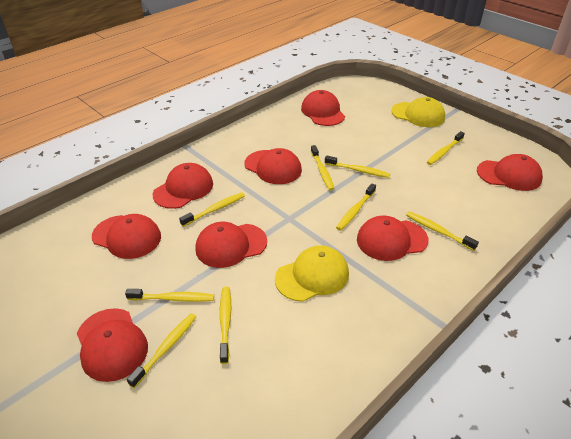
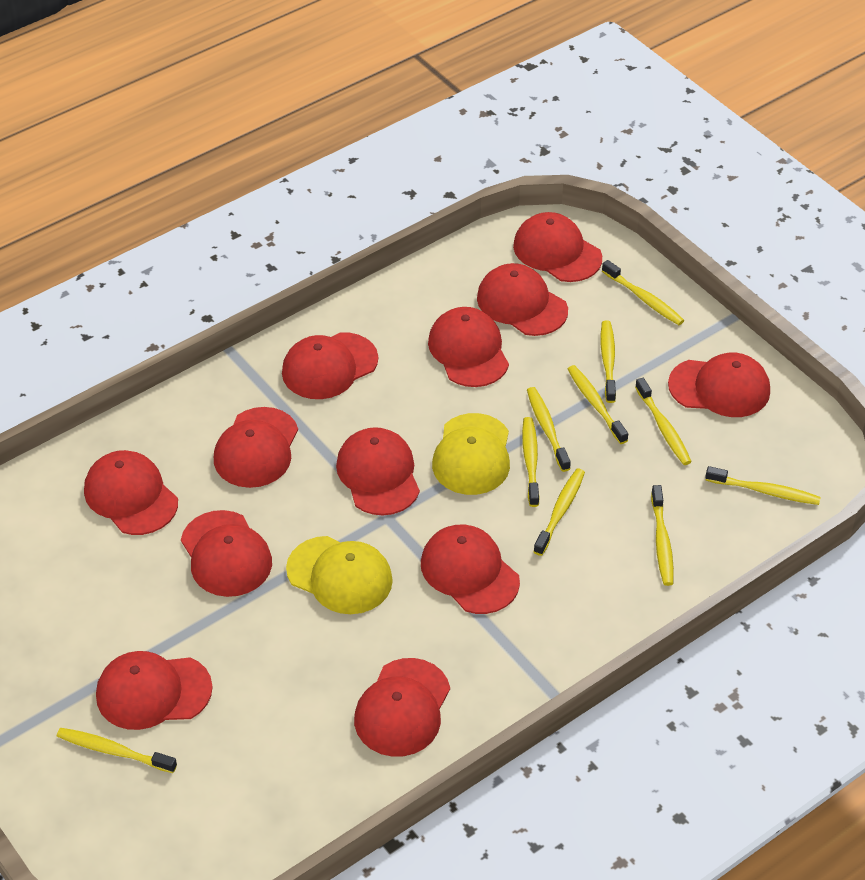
red cap: [77,308,148,382] [92,214,161,259] [153,163,213,209] [195,222,267,268] [244,148,302,184] [301,90,345,126] [357,216,428,261] [477,154,543,191] = 8 -> [84,450,178,535] [96,651,213,730] [181,510,272,597] [214,407,298,488] [282,332,378,399] [336,427,420,515] [354,658,450,757] [421,525,520,614] [428,307,509,387] [477,263,568,336] [513,212,602,282] [668,353,770,417] = 12
yellow toothbrush: [125,289,214,302] [127,313,196,388] [179,193,245,227] [220,287,231,364] [311,145,334,191] [325,156,390,178] [336,184,376,231] [406,212,479,251] [427,131,465,165] = 9 -> [57,728,177,773] [522,417,539,507] [527,387,571,472] [533,469,585,556] [568,365,628,444] [601,320,616,403] [602,260,684,325] [635,378,692,465] [651,485,674,586] [705,466,821,505] = 10

